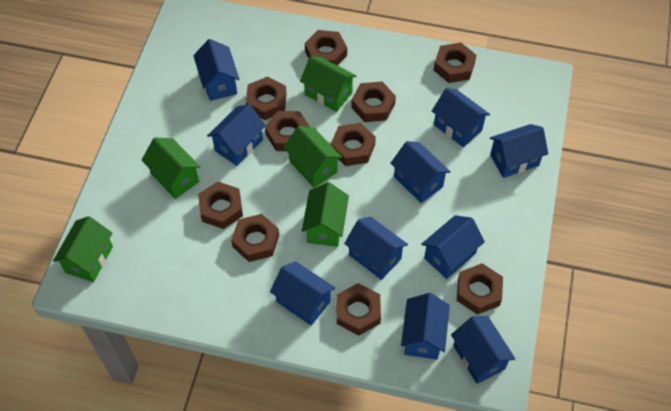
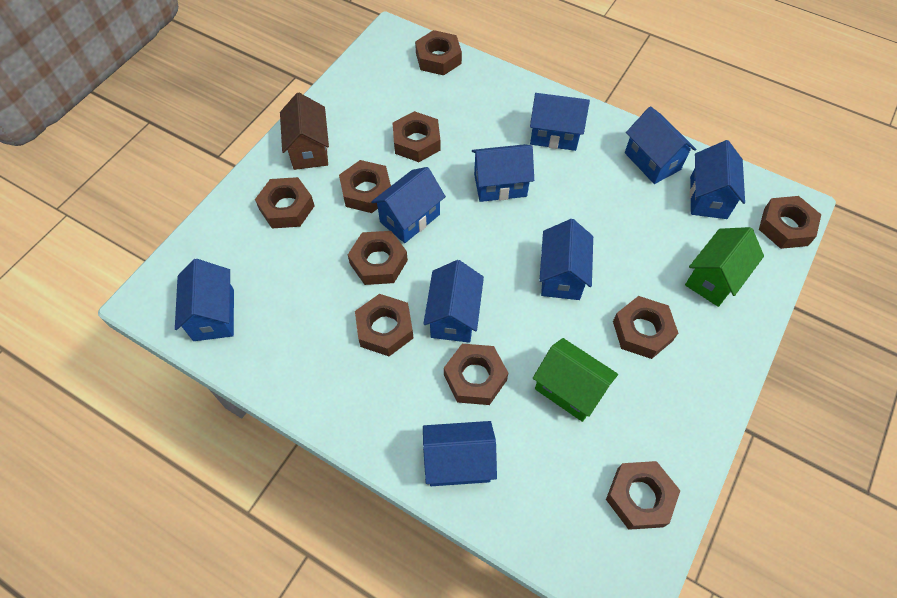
blue house: [193,39,240,101] [207,104,266,166] [270,261,335,325] [344,217,408,280] [390,141,451,203] [401,293,450,360] [421,215,485,279] [432,88,490,147] [451,316,515,384] [490,124,548,178] = 10 -> [175,259,234,341] [371,167,446,243] [423,260,484,343] [423,421,497,486] [472,144,534,202] [530,93,590,151] [539,219,593,300] [625,106,696,184] [690,140,745,219] = 9
brown house: none = 0 -> [280,93,329,170] = 1
green house: [53,216,113,282] [141,138,201,199] [283,126,342,188] [300,56,357,112] [302,182,349,247] = 5 -> [533,338,618,422] [685,227,764,307] = 2

